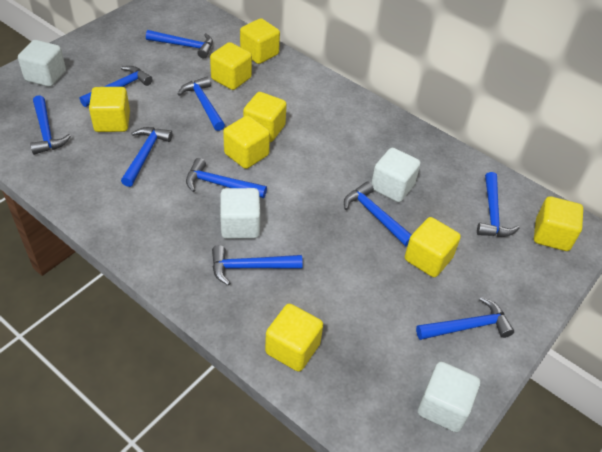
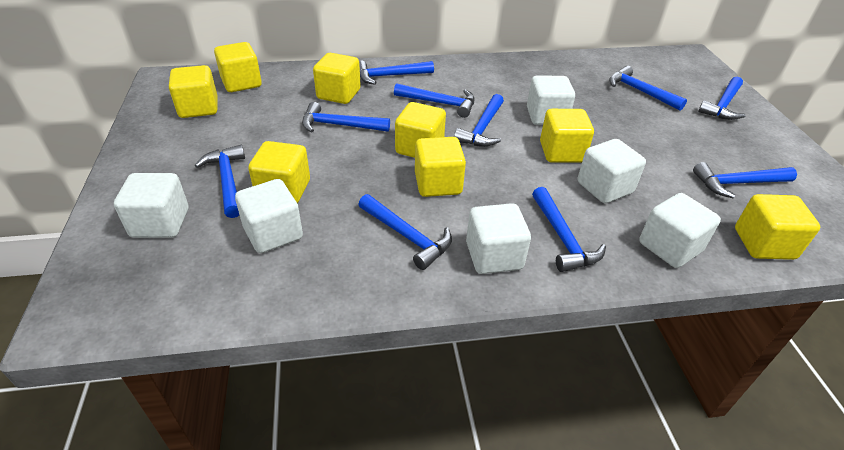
white cube: [18,40,66,87] [220,188,260,239] [371,148,421,202] [418,362,480,432] = 4 -> [114,173,188,238] [235,179,303,253] [466,203,531,274] [527,75,575,125] [578,139,646,203] [639,193,721,268] = 6

